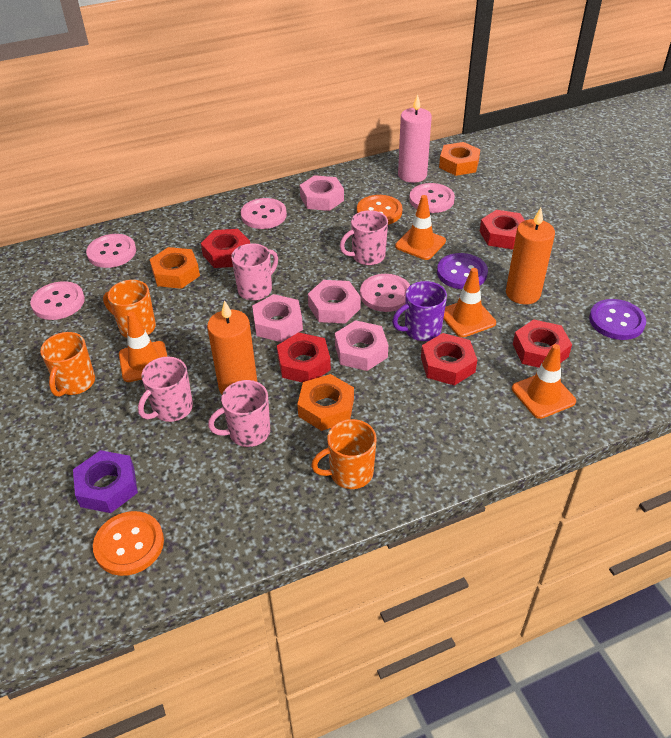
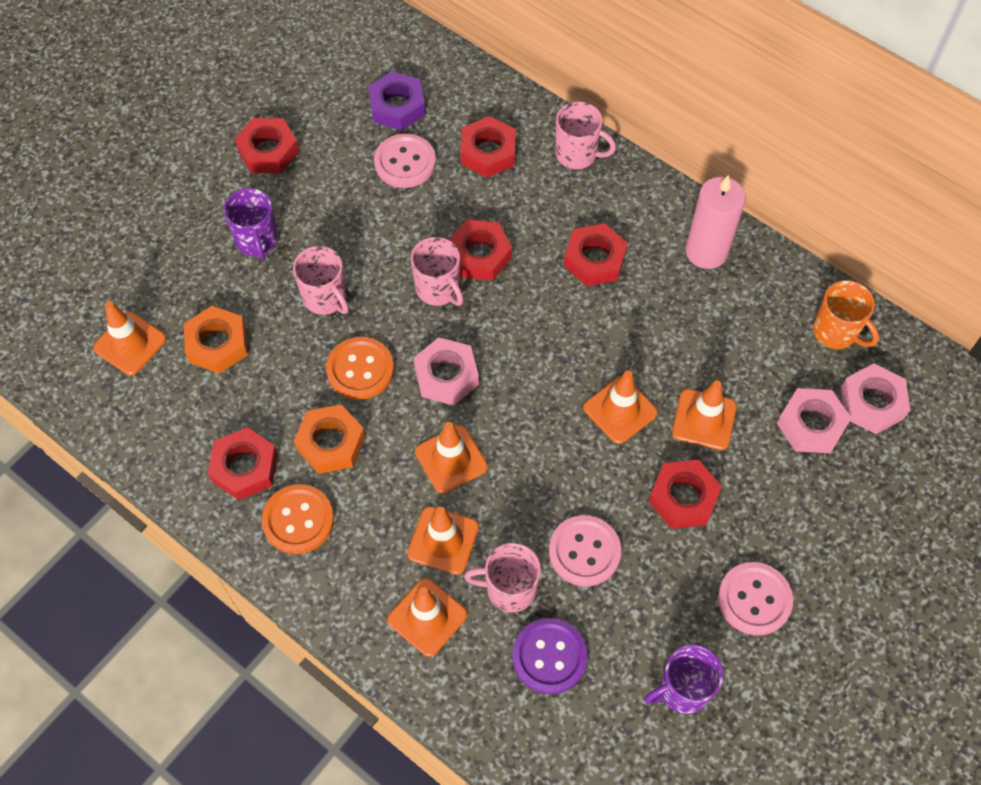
orange candle: [207,300,257,394] [506,208,555,305] = 2 -> none = 0
orange mug: [40,332,95,397] [103,280,156,338] [311,419,377,489] = 3 -> [813,280,879,349] = 1
orange nut: [149,247,200,289] [297,374,354,431] [439,142,480,176] = 3 -> [184,306,248,374] [294,405,365,474] = 2
orange traffic cone: [119,312,168,382] [395,195,446,260] [443,268,496,337] [512,344,576,419] = 4 -> [93,301,166,375] [387,578,467,657] [407,506,479,575] [415,422,488,494] [583,371,658,444] [672,380,737,450] = 6
pink button: [30,281,85,320] [86,234,136,268] [241,198,287,229] [360,274,410,312] [409,183,455,213] = 5 -> [374,134,436,188] [549,515,621,586] [718,562,793,636] = 3
pink nut: [252,294,303,342] [300,175,344,211] [308,280,361,324] [335,320,388,371] = 4 -> [413,337,479,406] [777,388,851,453] [841,363,910,434] = 3
purple button: [437,253,488,289] [589,299,646,340] = 2 -> [512,618,588,694] = 1
purple mug: [392,281,447,341] = 1 -> [223,188,278,261] [644,645,724,714] = 2
red nut: [201,229,250,268] [277,332,331,383] [421,333,477,386] [479,210,525,249] [513,319,572,368] = 5 -> [208,427,278,500] [235,118,299,173] [449,220,512,280] [461,116,516,178] [564,223,628,286] [648,460,722,529] = 6

